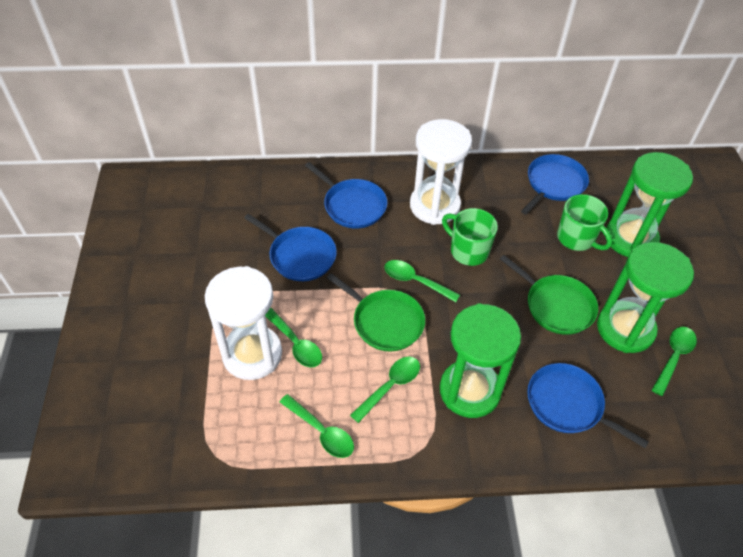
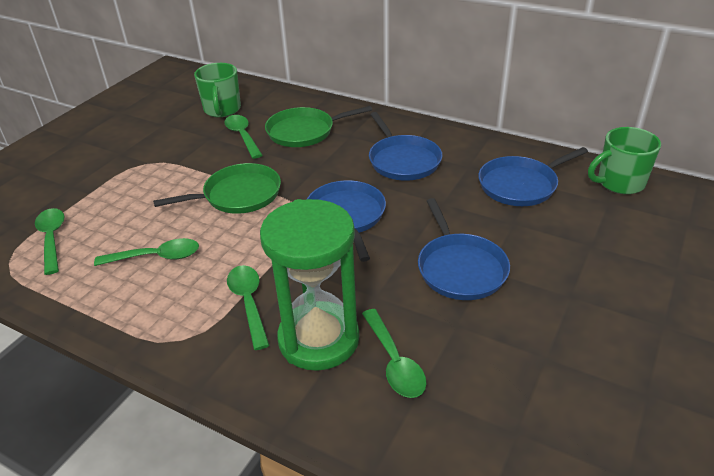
green hourglass: [440,303,521,418] [597,242,694,353] [606,152,693,257] = 3 -> [260,199,359,371] = 1
white hourglass: [205,266,282,380] [410,119,472,225] = 2 -> none = 0

